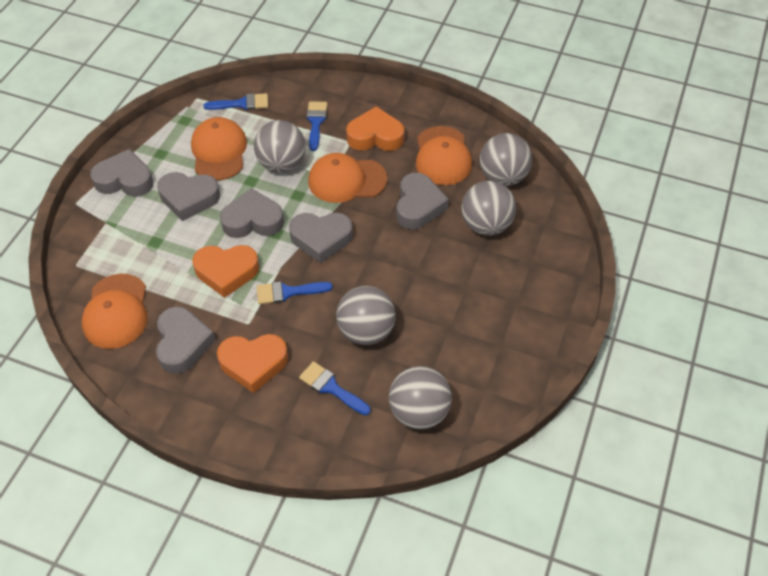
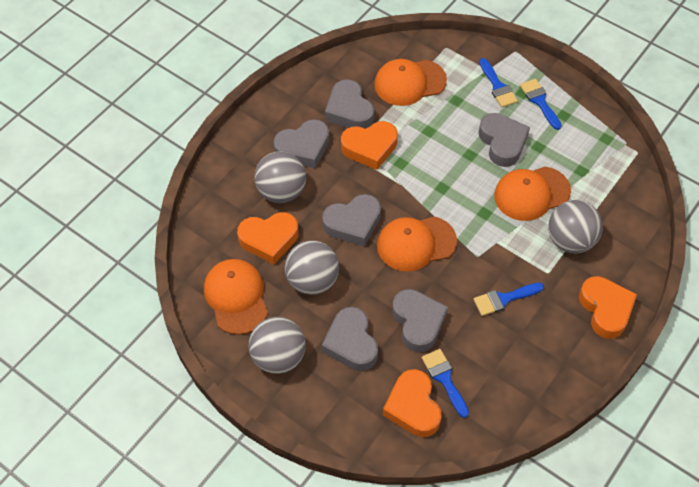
grey ball: [254,120,306,173] [336,286,395,345] [389,366,452,430] [461,181,516,236] [480,133,532,186] = 5 -> [248,317,306,374] [254,151,306,203] [284,240,339,295] [548,200,603,253] = 4
orange heart: [192,245,259,298] [217,334,288,393] [346,106,405,151] = 3 -> [237,212,299,264] [341,121,398,170] [383,369,442,437] [579,276,637,339] = 4

